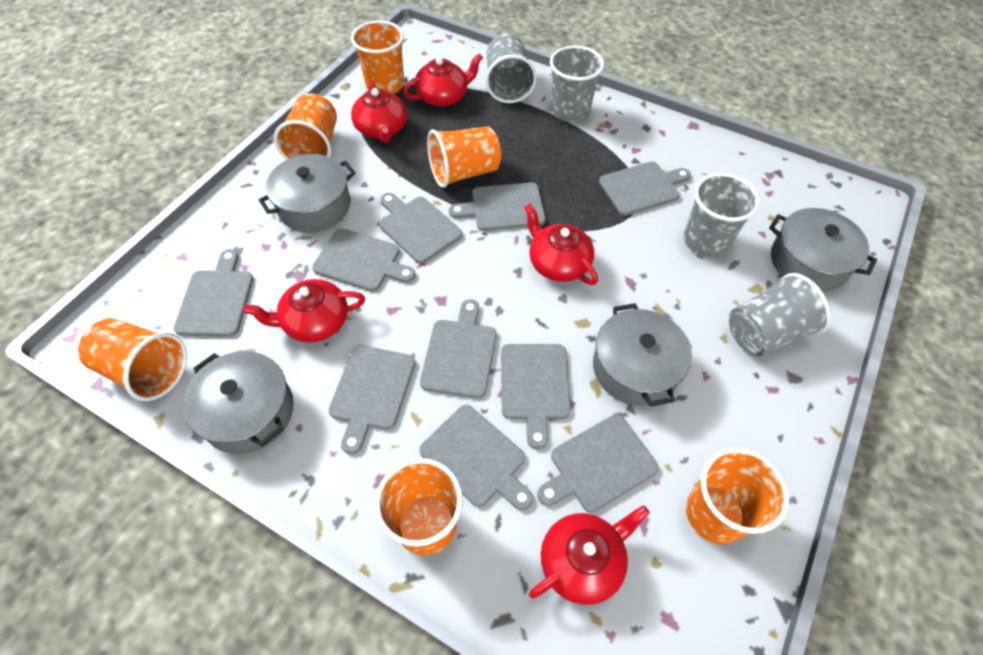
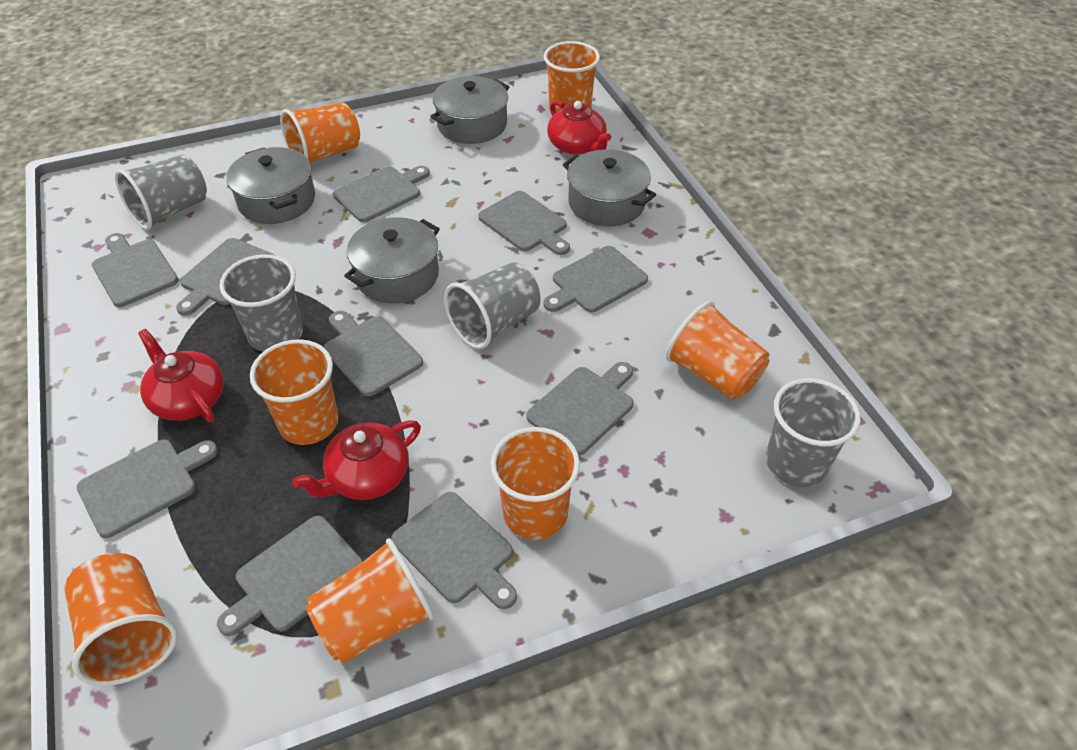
orange cup: [78,318,187,401] [274,93,337,160] [351,20,404,94] [375,458,463,555] [427,126,501,188] [686,448,790,544] = 6 -> [64,553,178,686] [250,339,339,445] [280,102,360,163] [306,538,435,663] [490,427,580,540] [544,41,600,112] [666,301,770,400] = 7
red teapot: [243,279,365,342] [351,82,407,143] [403,53,483,107] [524,204,598,285] [529,505,650,605] = 5 -> [138,329,224,422] [293,420,421,500] [547,100,611,155] = 3

